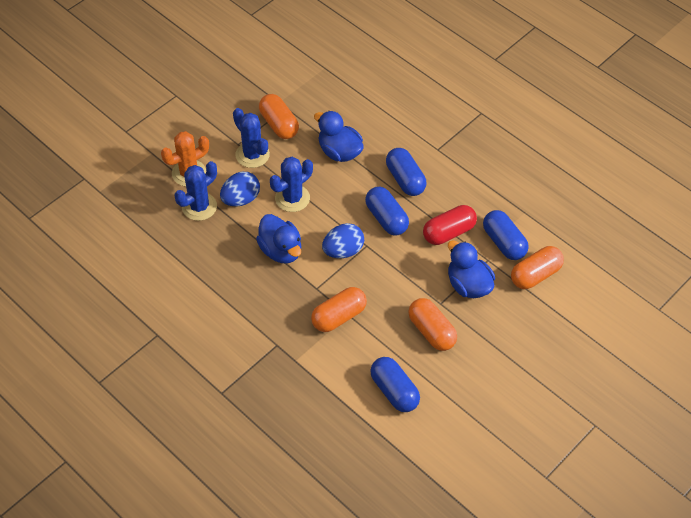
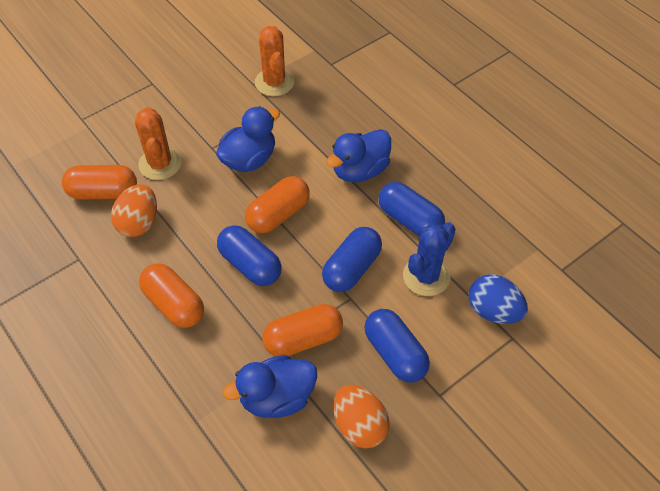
blue cactus: [174,161,217,221] [233,108,270,168] [270,157,313,212] = 3 -> [403,222,456,296] = 1
blue egg: [220,172,260,206] [322,223,364,258] = 2 -> [468,274,528,324] = 1
orange cactus: [161,131,209,186] = 1 -> [135,107,182,180] [255,26,294,96] = 2
orange egg: none = 0 -> [111,184,157,237] [334,385,390,449] = 2
red capsule: [423,205,477,245] = 1 -> none = 0

